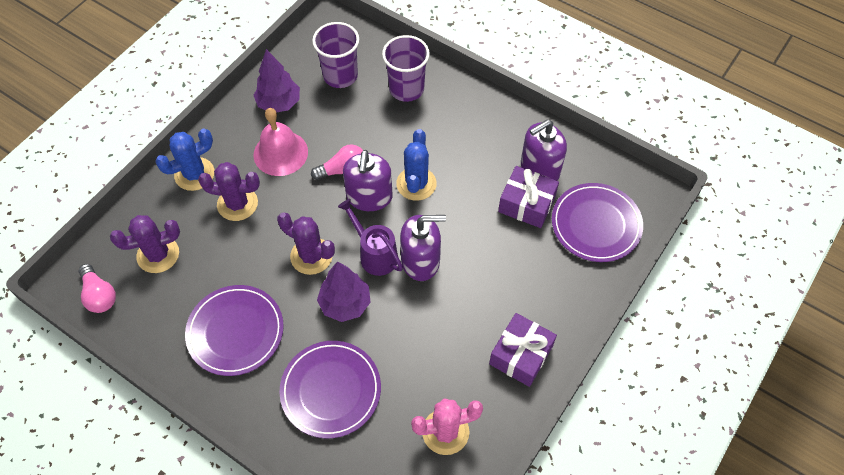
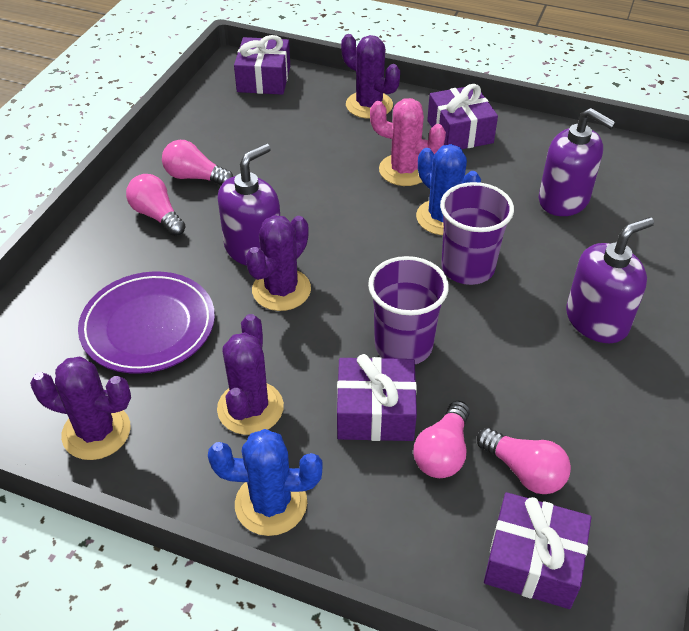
pink bell: [253,108,308,176] = 1 -> none = 0
pink light bulb: [78,264,116,313] [311,144,363,180] = 2 -> [126,174,186,236] [162,140,233,185] [414,401,470,478] [477,428,571,494] = 4
purple cactus: [110,215,180,273] [198,162,260,221] [277,212,335,275] = 3 -> [30,357,131,460] [217,314,284,435] [245,215,311,311] [341,34,400,119] = 4
purple gift: [489,313,557,387] [498,166,559,228] = 2 -> [234,35,290,95] [337,354,417,441] [427,84,498,149] [484,492,592,609] = 4
purple plate: [185,285,284,376] [279,341,381,438] [552,183,643,262] = 3 -> [78,272,215,374] = 1
purple tree: [253,49,300,112] [317,262,371,322] = 2 -> none = 0
purple watering can: [338,199,403,276] = 1 -> none = 0

